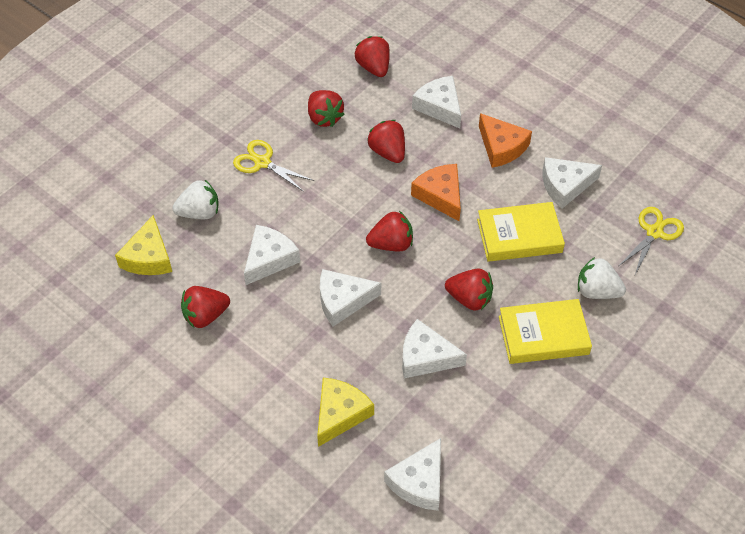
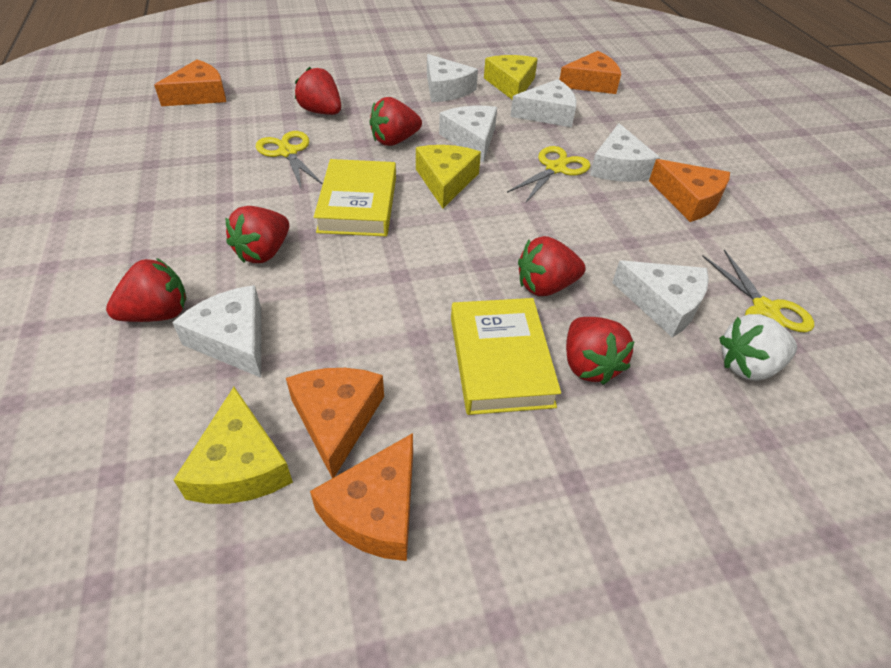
orange cheese: [411,164,461,221] [479,113,532,168] = 2 -> [154,60,226,106] [286,368,384,478] [310,433,413,561] [559,51,621,94] [649,159,730,222] = 5
white strawberry: [172,180,219,219] [578,257,626,299] = 2 -> [719,314,797,381] = 1
yellow cheese: [115,215,172,275] [317,378,374,447] = 2 -> [174,387,293,504] [416,145,481,208] [484,55,538,99] = 3
yellow scissors: [233,140,314,192] [619,207,684,275] = 2 -> [256,131,323,188] [507,146,591,202] [702,249,814,332] = 3

